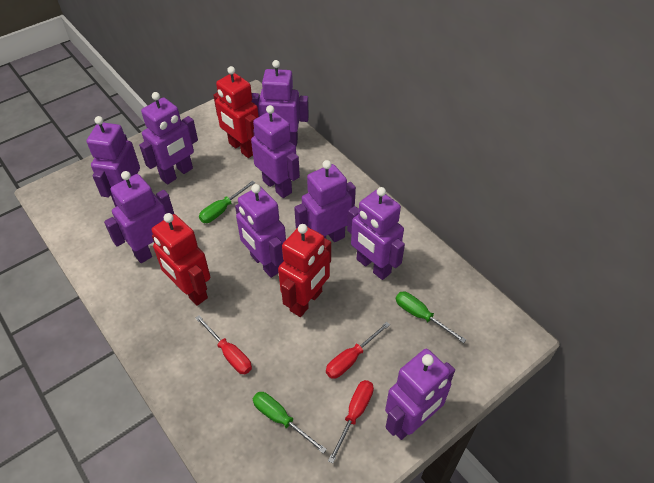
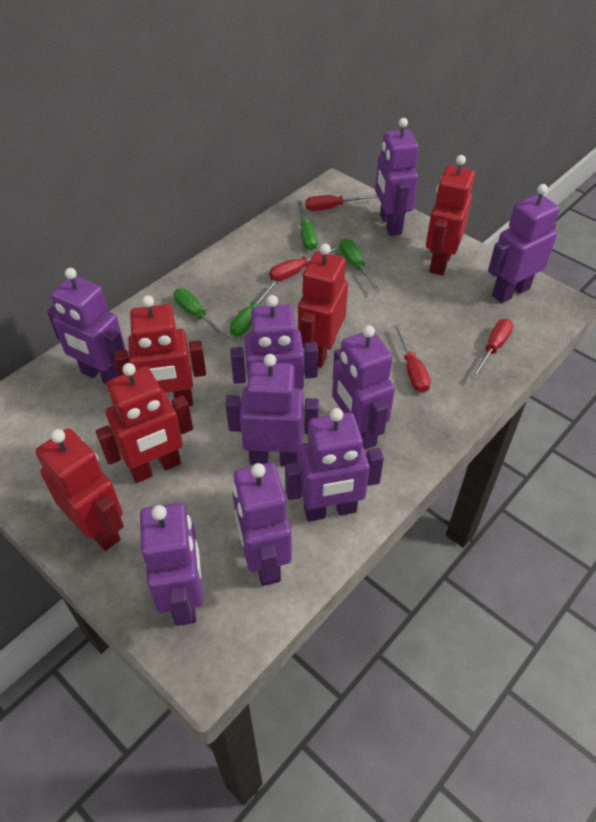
green screwdriver: [199,181,255,223] [253,392,327,454] [396,292,466,343] = 3 -> [173,288,229,340] [230,280,278,337] [297,200,318,250] [339,238,380,292] = 4
red robot: [152,213,210,306] [213,66,259,158] [278,224,331,317] = 3 -> [36,428,124,551] [96,363,193,483] [114,295,206,406] [298,243,348,368] [426,155,475,275] = 5
red screwdriver: [195,315,252,374] [326,322,390,379] [328,380,374,463] = 3 -> [269,246,339,281] [305,194,378,211] [394,324,431,393] [471,319,513,379] = 4

